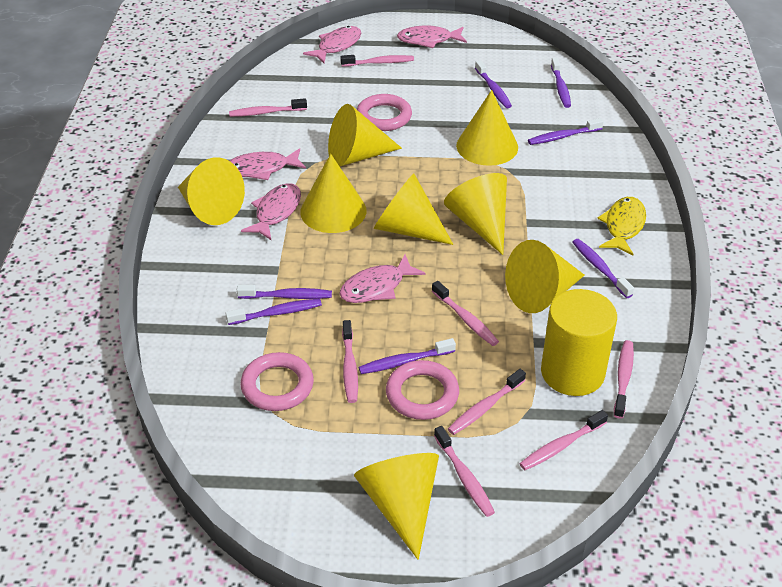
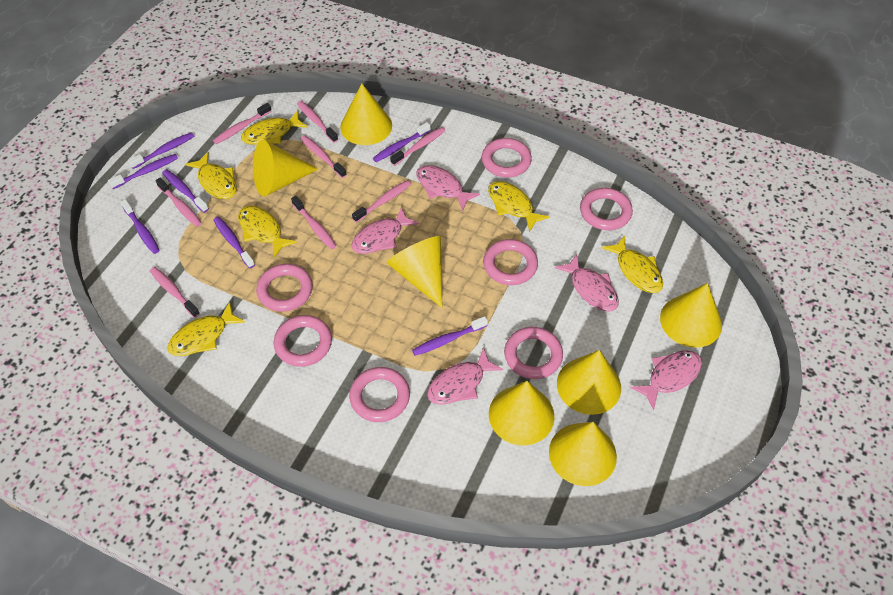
pink ring: [241,352,314,411] [357,94,412,131] [386,360,459,420] = 3 -> [256,264,313,312] [274,315,332,367] [349,367,410,422] [482,138,532,177] [483,239,538,285] [504,327,563,379] [580,188,633,230] = 7
yellow cone: [178,158,245,225] [300,154,367,233] [328,104,402,167] [354,453,439,560] [374,174,454,245] [444,173,507,255] [456,90,518,166] [505,240,585,313] = 8 -> [253,140,318,196] [340,83,392,145] [387,236,443,308] [489,381,554,445] [549,422,617,486] [557,350,621,415] [660,283,722,348] = 7
yellow cylinder: [541,289,617,396] = 1 -> none = 0
yellow fish: [597,197,646,255] = 1 -> [167,302,245,356] [185,152,237,199] [238,206,297,258] [241,110,308,144] [488,181,550,232] [602,236,663,293] = 6

